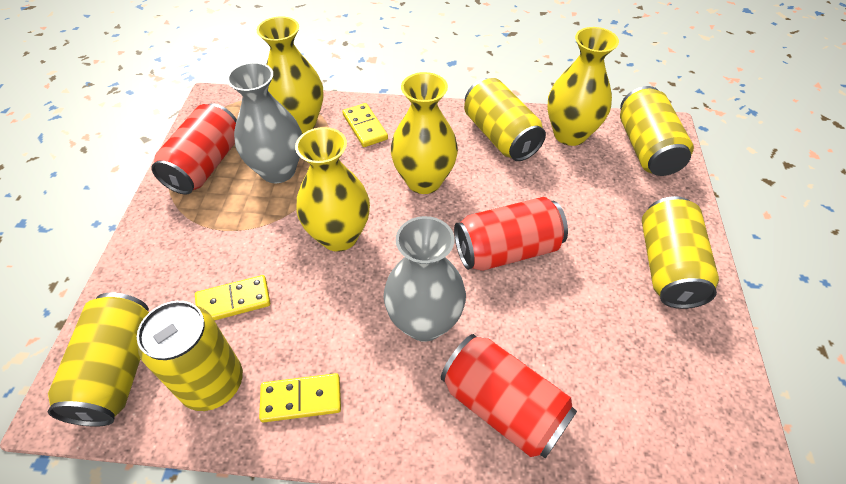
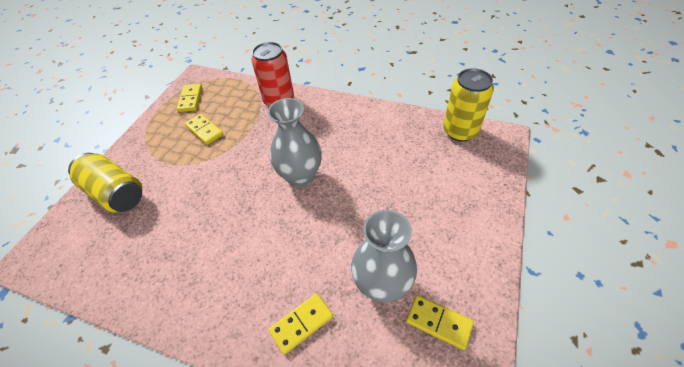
red can: [151,103,237,195] [441,334,577,459] [454,197,568,271] = 3 -> [251,42,294,107] = 1
yellow can: [48,293,149,427] [137,301,243,411] [464,78,546,161] [620,86,694,176] [642,196,719,309] = 5 -> [68,153,142,213] [443,68,494,142] = 2
yellow domino: [195,275,270,321] [259,373,341,422] [342,103,388,147] = 3 -> [177,84,202,112] [185,114,223,145] [268,293,333,355] [406,295,474,350] = 4
yellow vase: [257,16,323,134] [295,127,370,252] [391,72,458,194] [547,27,619,146] = 4 -> none = 0

